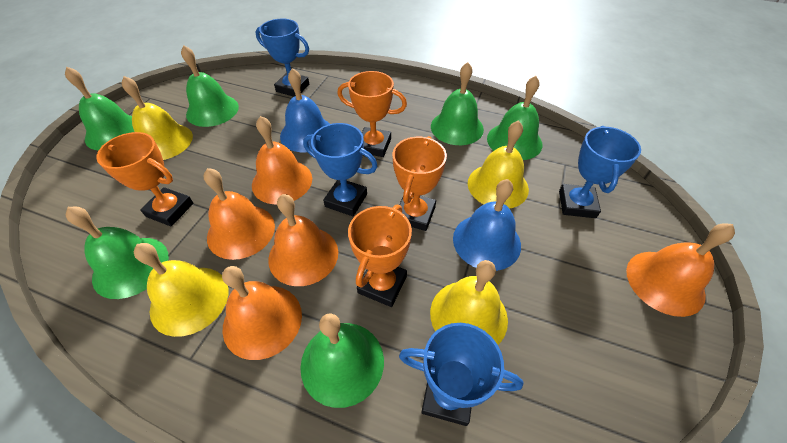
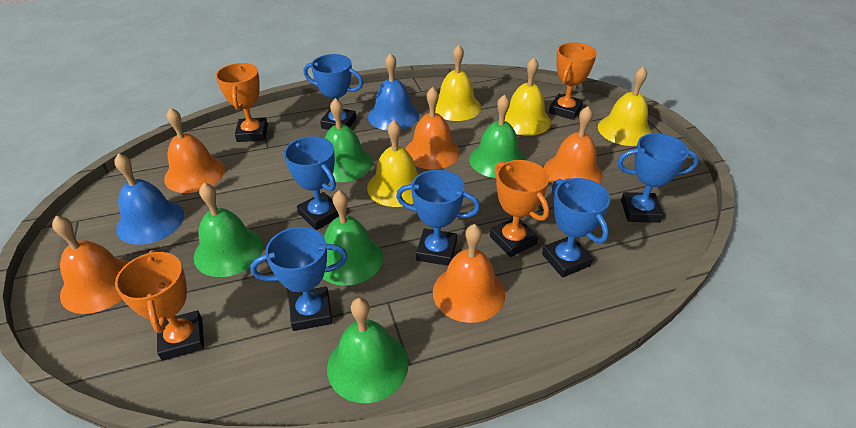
blue trophy: [256,19,309,97] [303,123,378,216] [399,323,523,426] [559,126,641,218] = 4 -> [250,227,348,331] [284,136,339,230] [304,54,363,130] [396,170,480,266] [542,178,610,278] [617,133,699,223] = 6
green bell: [65,67,134,151] [66,207,169,299] [181,45,239,127] [300,313,384,408] [431,62,484,145] [487,76,542,160] = 6 -> [193,183,263,277] [323,190,383,286] [325,98,373,182] [327,298,408,403] [469,94,525,178] = 5

